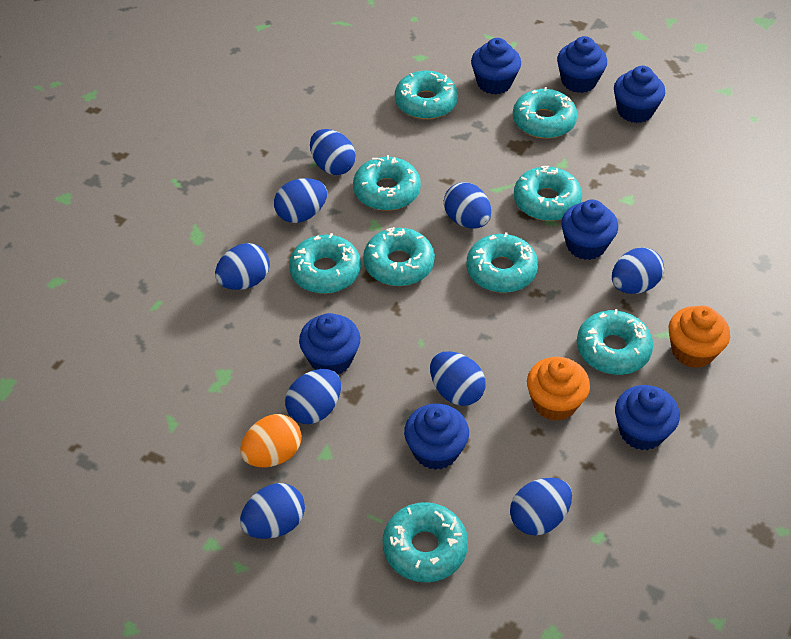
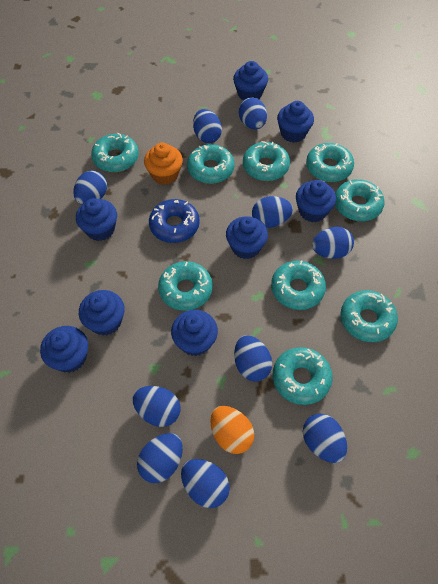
blue cupcake: [299,313,360,374] [404,404,469,470] [471,38,521,95] [557,36,607,93] [561,199,618,260] [614,66,665,123] [615,385,680,450] = 7 -> [40,326,88,373] [76,198,117,241] [79,290,125,335] [171,310,218,356] [226,216,268,259] [233,61,268,101] [277,101,314,143] [296,180,336,222] = 8
blue donut: none = 0 -> [149,199,200,243] = 1
blue egg: [215,243,270,290] [240,483,305,539] [274,178,327,223] [285,369,341,424] [310,129,356,175] [430,351,486,406] [444,182,491,229] [510,478,572,535] [612,247,664,294] = 9 -> [73,171,107,205] [133,386,181,427] [137,433,183,483] [181,459,230,508] [193,109,222,143] [234,335,272,381] [239,97,267,130] [252,196,293,228] [303,414,347,463] [312,227,354,259] = 10
orange cupcake: [527,357,590,421] [669,305,730,368] = 2 -> [144,143,183,185] = 1

